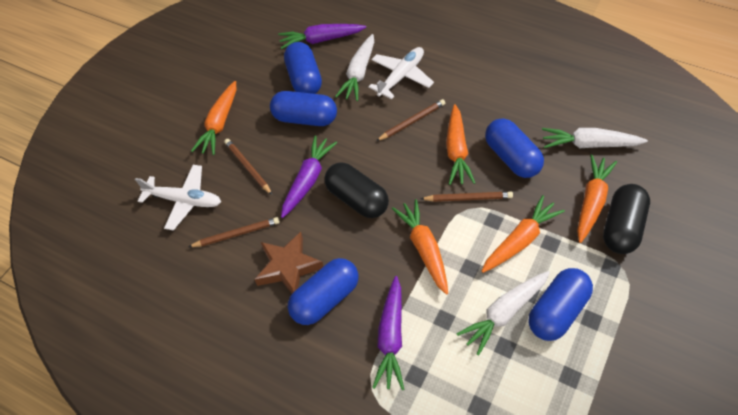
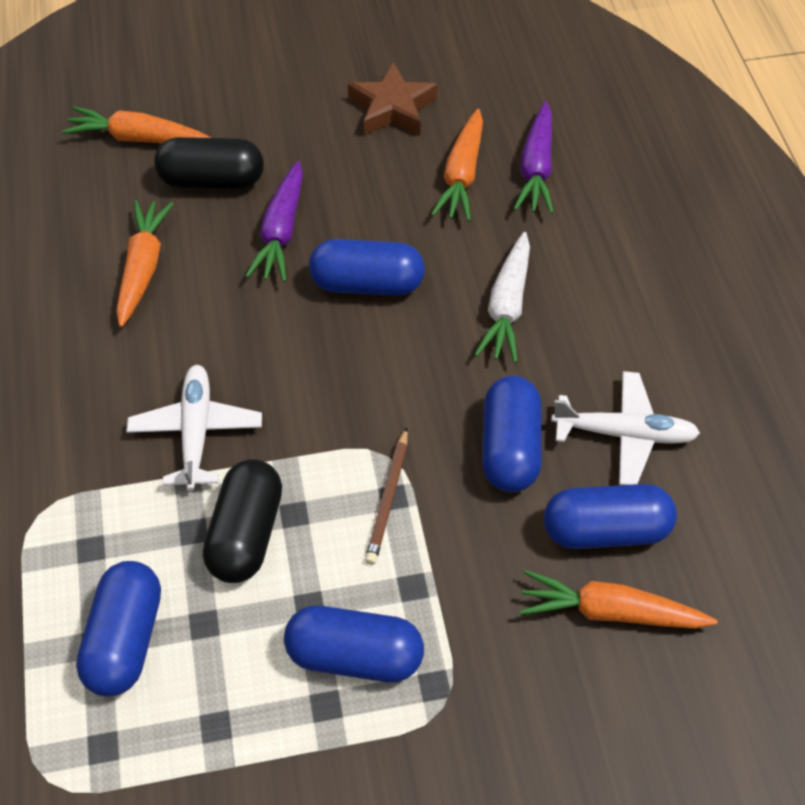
brown pencil: [188,217,280,247] [224,139,272,195] [376,99,445,141] [421,192,513,202] = 4 -> [365,427,408,565] = 1
orange carrot: [191,81,236,155] [392,199,448,295] [446,104,475,185] [481,195,565,273] [577,154,617,243] = 5 -> [62,106,211,143] [116,200,174,327] [431,109,483,221] [520,570,717,629] = 4
purple carrot: [278,24,366,49] [281,135,337,218] [372,276,404,390] = 3 -> [245,161,303,282] [514,102,554,214] = 2
white carrot: [335,34,374,101] [456,271,550,356] [542,128,648,148] = 3 -> [474,232,530,363] = 1

